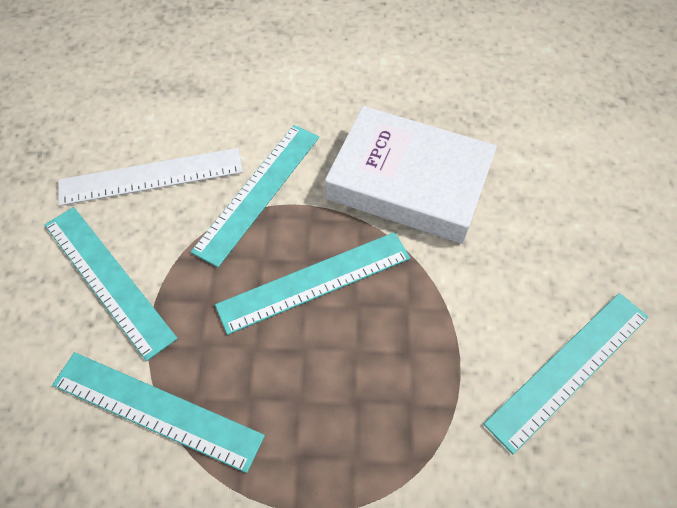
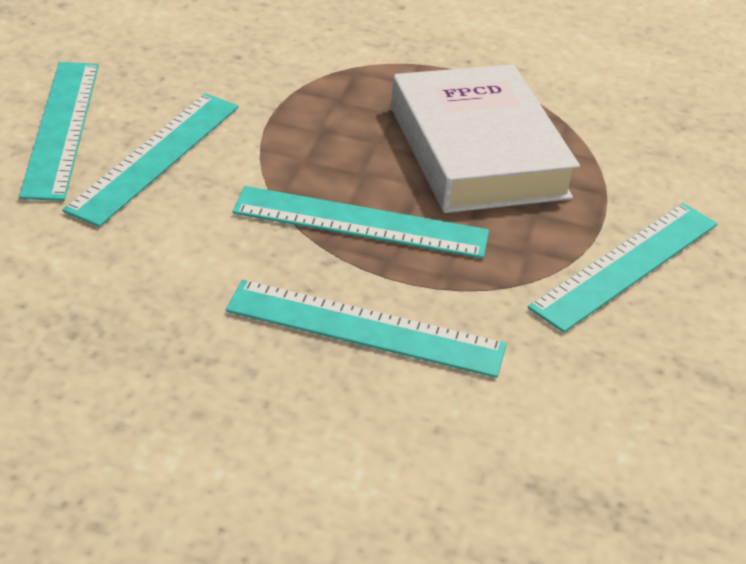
white ruler: [58,148,243,206] = 1 -> none = 0

